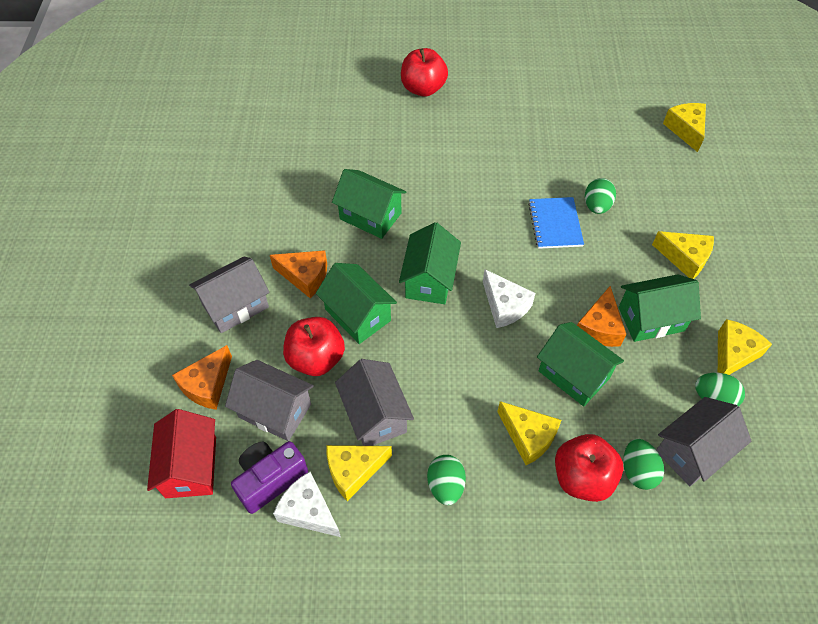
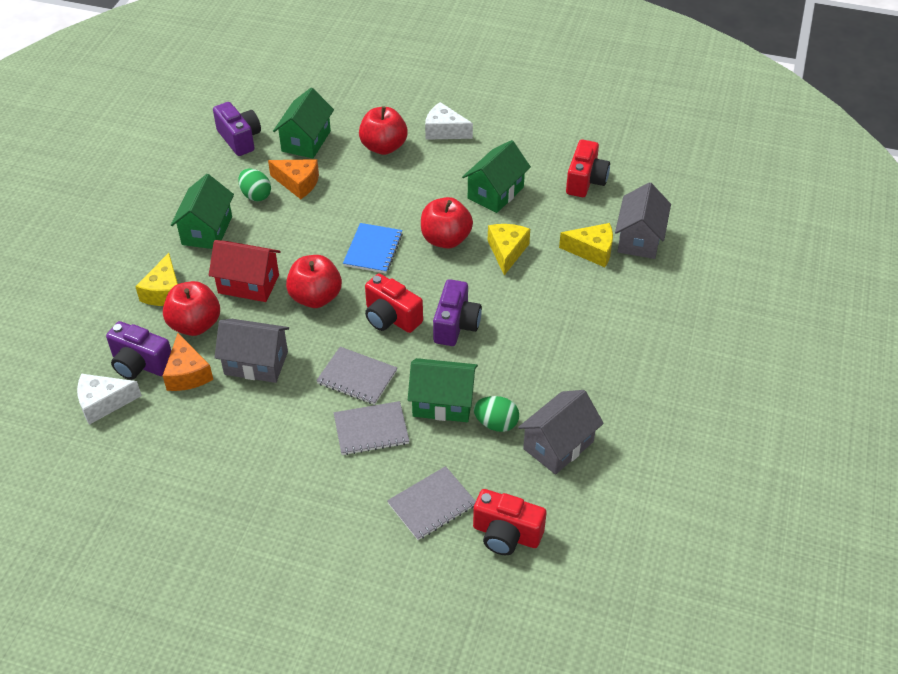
green egg: [427,455,466,505] [585,178,616,214] [623,439,664,490] [695,373,745,407] = 4 -> [238,168,271,201] [473,396,519,432] = 2
green house: [316,263,397,344] [332,169,406,239] [399,222,461,304] [537,322,624,406] [619,274,701,342] = 5 -> [171,174,234,249] [273,88,334,158] [408,358,478,422] [462,140,531,213] = 4
grey house: [189,257,270,333] [225,360,314,441] [335,359,414,446] [656,397,751,486] = 4 -> [214,319,289,383] [518,390,604,475] [615,182,671,259] = 3
grey notebook: none = 0 -> [316,347,397,405] [334,401,409,455] [387,466,476,540] = 3
orange cheese: [172,345,232,410] [270,250,327,299] [577,286,626,347] = 3 -> [163,333,213,391] [268,159,319,199] = 2
purple camera: [231,441,308,514] = 1 -> [106,321,171,380] [213,102,261,156] [433,279,482,346] = 3
red apple: [283,317,345,376] [401,48,448,97] [555,434,624,502] = 3 -> [163,281,220,336] [286,255,342,308] [359,106,408,155] [421,197,473,249] = 4
red camera: none = 0 -> [365,274,423,333] [473,489,547,555] [566,140,610,197] = 3
yellow cheese: [326,445,392,501] [497,401,561,465] [652,231,714,279] [663,103,706,152] [718,319,772,375] = 5 -> [135,253,178,306] [488,224,530,275] [559,223,613,267] = 3

